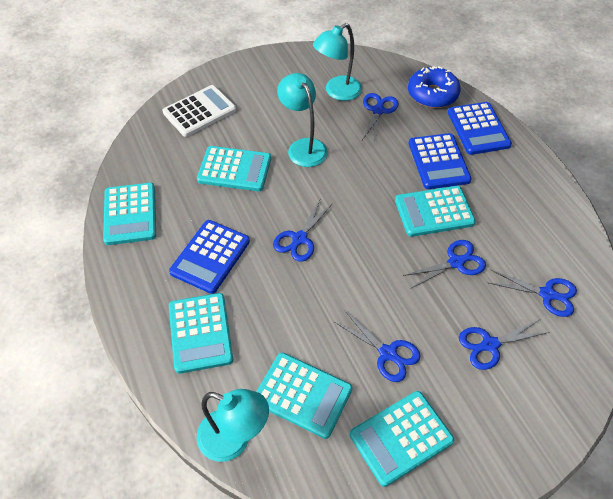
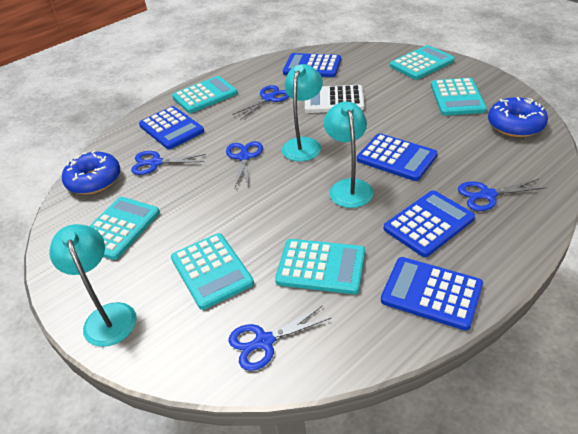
blue calculator: [169,220,250,294] [409,133,472,189] [448,102,512,155] = 3 -> [139,106,204,149] [283,53,341,77] [357,133,438,181] [381,257,483,331] [384,190,475,257] = 5
blue donut: [408,66,461,108] = 1 -> [62,150,120,194] [488,97,548,137] = 2
blue scissors: [273,198,333,262] [335,311,420,382] [361,93,398,144] [403,240,486,289] [459,319,550,370] [487,270,577,317] = 6 -> [131,151,206,175] [226,141,263,189] [229,305,331,371] [232,85,289,120] [458,179,547,211] = 5

